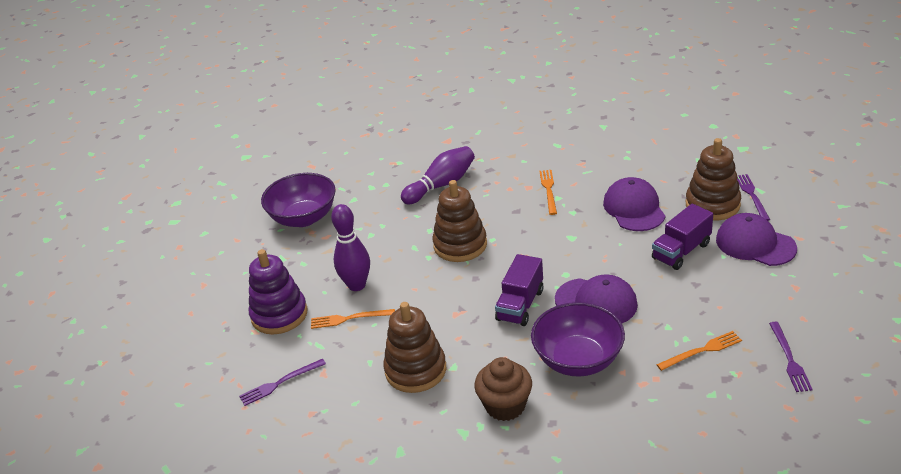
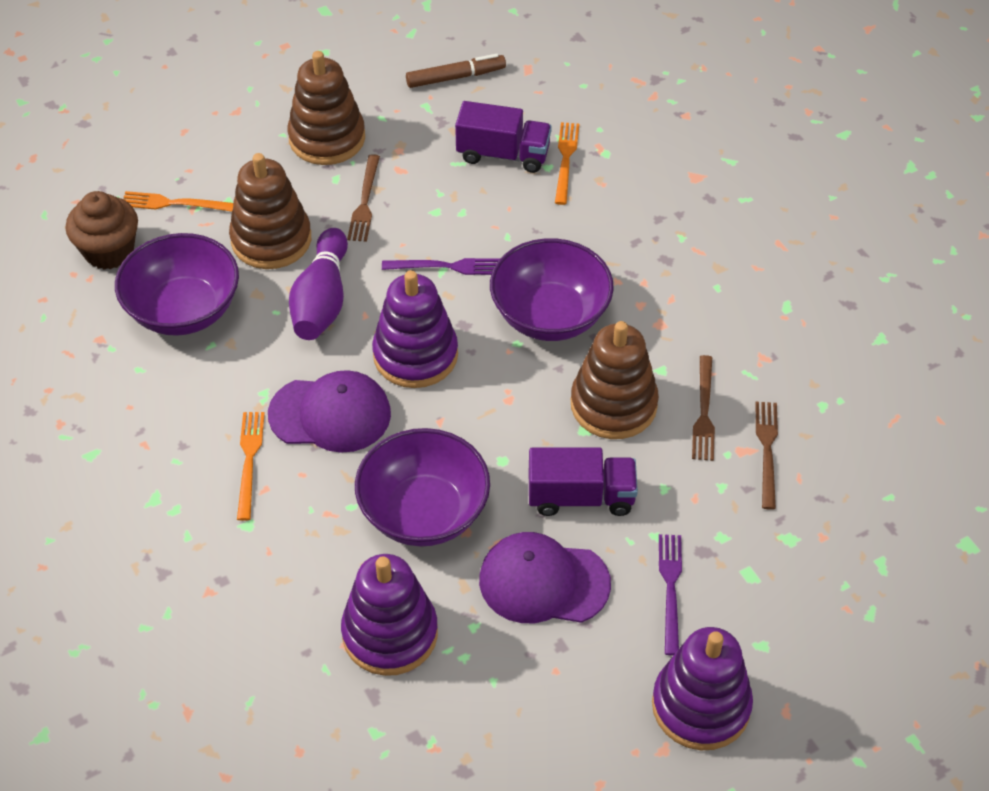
brown fork: none = 0 -> [347,154,380,242] [692,355,715,461] [755,402,778,510] = 3
brown marker: none = 0 -> [406,54,506,88] = 1
purple bowl: [261,173,336,227] [531,302,625,377] = 2 -> [115,233,239,336] [355,428,490,546] [490,238,614,341] = 3
purple bowling pin: [331,204,370,291] [401,146,475,204] = 2 -> [289,228,348,340] = 1
purple cap: [555,274,638,323] [603,177,666,231] [716,213,797,266] = 3 -> [268,370,391,453] [479,532,611,623] = 2
purple fork: [239,359,326,406] [737,174,770,221] [769,322,813,392] = 3 -> [382,258,500,275] [659,534,682,656] = 2
purple stacking toy: [249,249,308,334] = 1 -> [341,554,438,676] [372,270,458,388] [652,627,753,750] = 3

